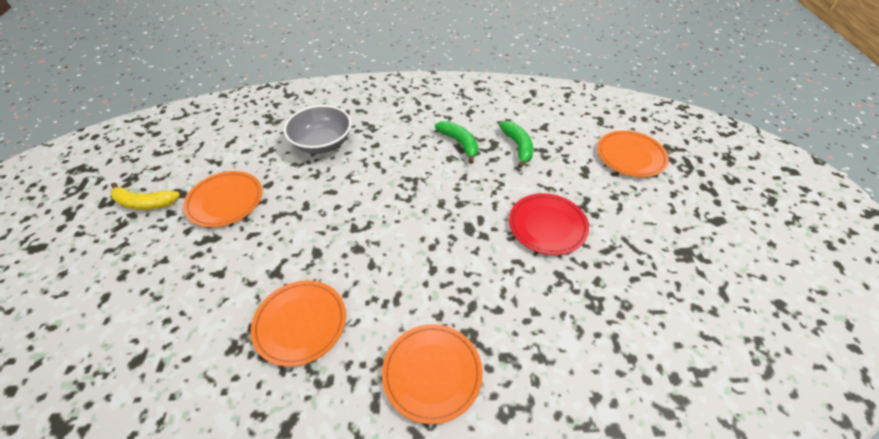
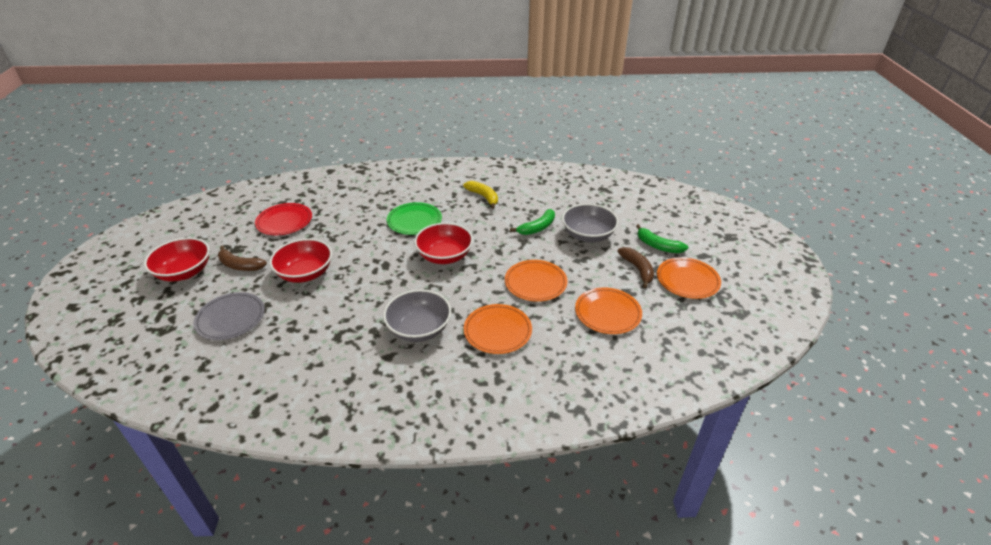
brown banana: none = 0 -> [218,246,267,271] [617,247,654,288] = 2
green plate: none = 0 -> [387,202,442,235] = 1
grey bowl: [284,105,352,154] = 1 -> [383,289,451,342] [562,204,619,242] = 2
grey plate: none = 0 -> [193,292,265,340] = 1
red bowl: none = 0 -> [144,238,210,281] [270,239,332,283] [414,223,473,264] = 3

